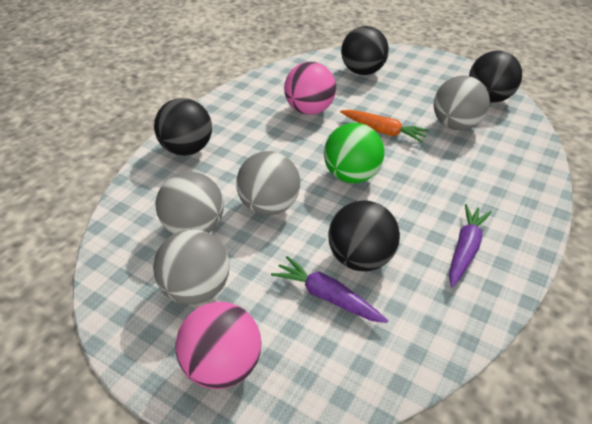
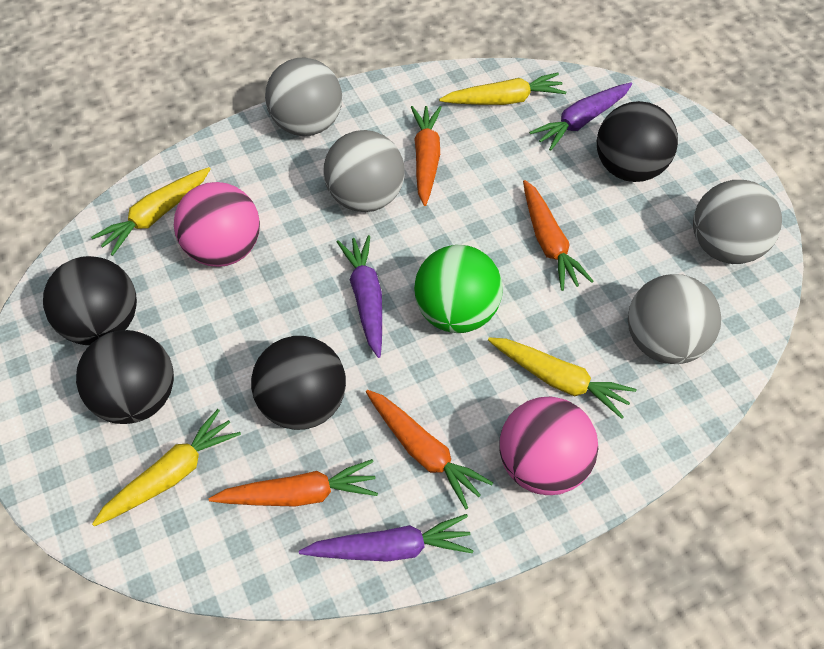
orange carrot: [340,110,429,143] = 1 -> [209,459,378,507] [366,390,493,509] [411,106,442,206] [523,180,593,291] = 4
purple carrot: [271,256,388,323] [449,204,492,287] = 2 -> [299,514,474,562] [337,235,382,358] [529,82,632,151] = 3
yellow carrot: none = 0 -> [91,167,210,256] [92,409,241,526] [439,72,566,105] [488,337,636,419] = 4

